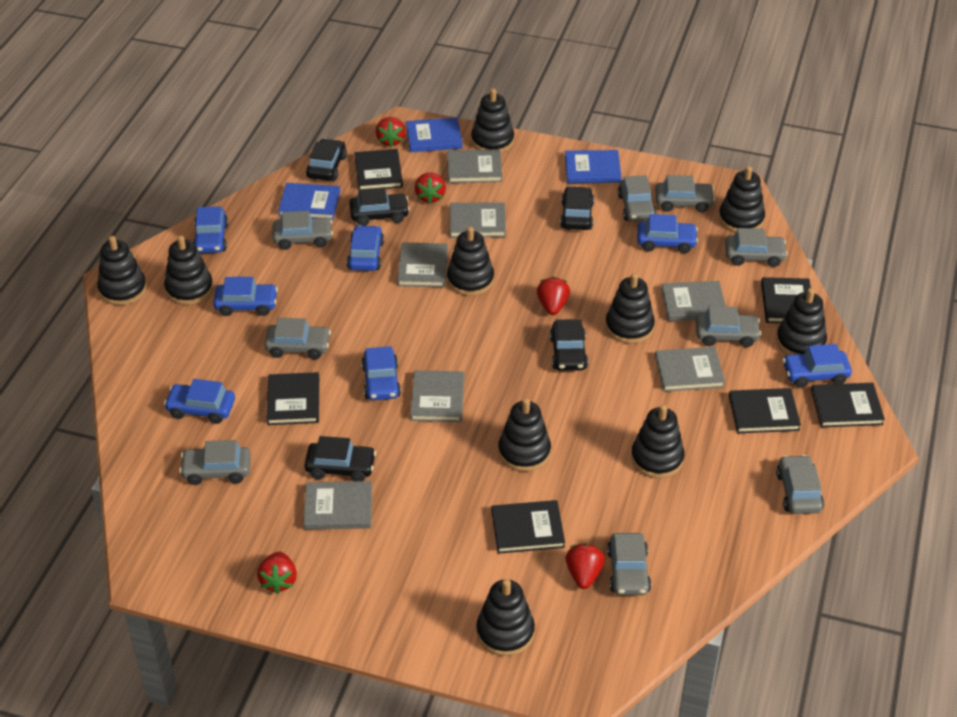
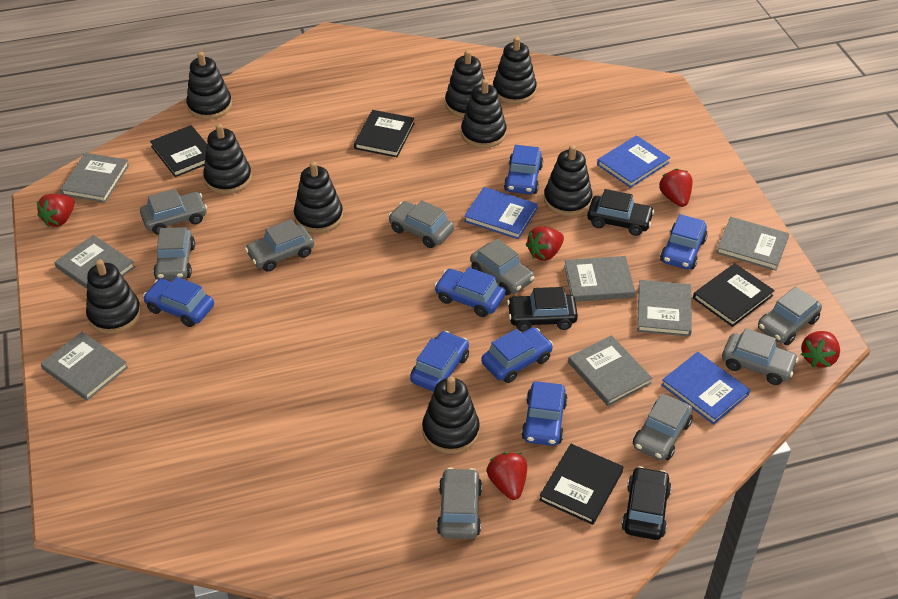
black book: [266,372,319,425] [355,149,403,189] [491,500,565,554] [729,388,801,433] [761,277,811,323] [811,383,885,427] = 6 -> [150,125,207,177] [354,110,415,157] [539,444,623,525] [693,263,775,327] = 4
black car: [304,436,376,481] [306,138,347,181] [349,187,410,226] [550,319,588,371] [560,186,594,230] = 5 -> [507,287,578,331] [587,189,654,236] [622,466,671,540] = 3
black stacking toy: [97,236,147,305] [164,235,213,305] [447,226,494,296] [471,88,514,153] [476,579,535,656] [498,398,551,472] [605,273,655,344] [631,405,685,478] [719,166,765,233] [776,288,827,355] = 10 -> [86,259,141,334] [186,52,232,120] [203,124,252,194] [294,161,343,233] [422,376,480,454] [445,50,485,118] [461,79,506,148] [493,37,537,104] [544,145,593,216] = 9

